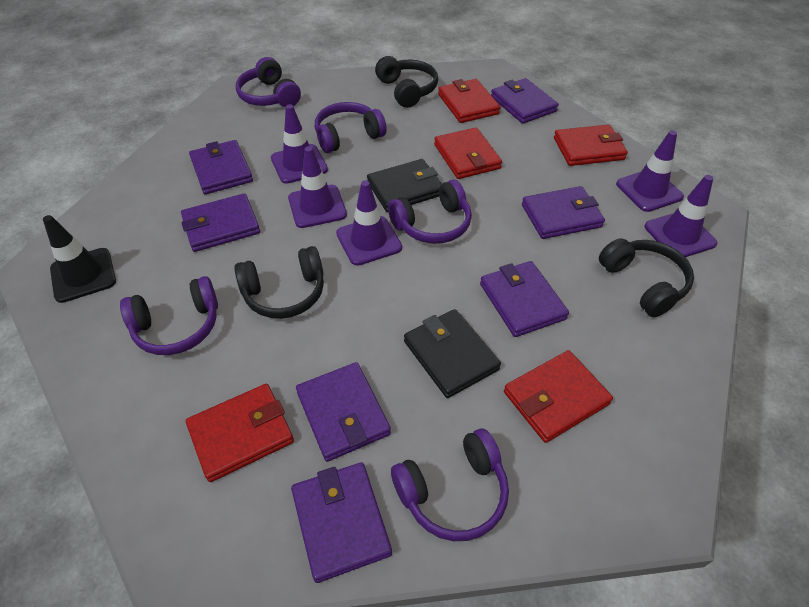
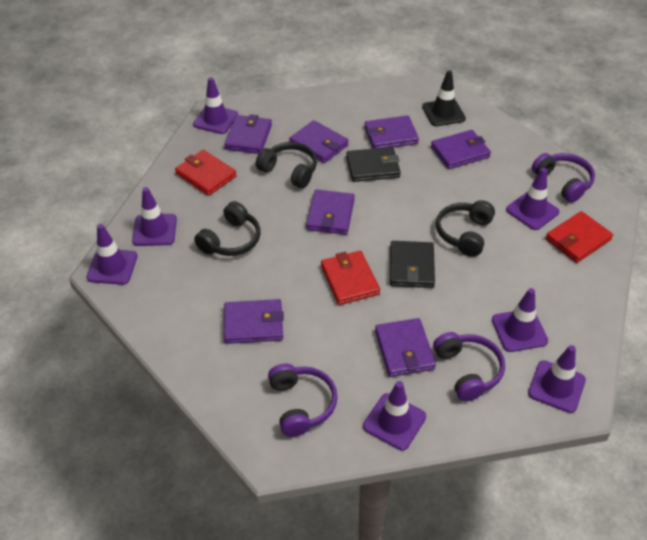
purple headphones: [120,276,218,355] [236,57,301,107] [315,102,387,153] [388,180,472,244] [391,429,509,541] = 5 -> [268,364,338,437] [433,332,505,402] [532,153,595,203] = 3
purple traffic cone: [271,104,328,184] [288,146,347,228] [336,180,402,266] [616,130,684,212] [645,175,717,257] = 5 -> [86,224,138,285] [132,187,177,246] [193,77,238,134] [363,381,426,451] [492,288,548,352] [506,168,559,230] [528,345,586,413] = 7
red wallet: [186,384,294,482] [434,127,502,179] [438,79,501,123] [504,350,613,443] [554,124,628,166] = 5 -> [175,150,237,196] [321,251,380,305] [545,211,613,263] = 3

